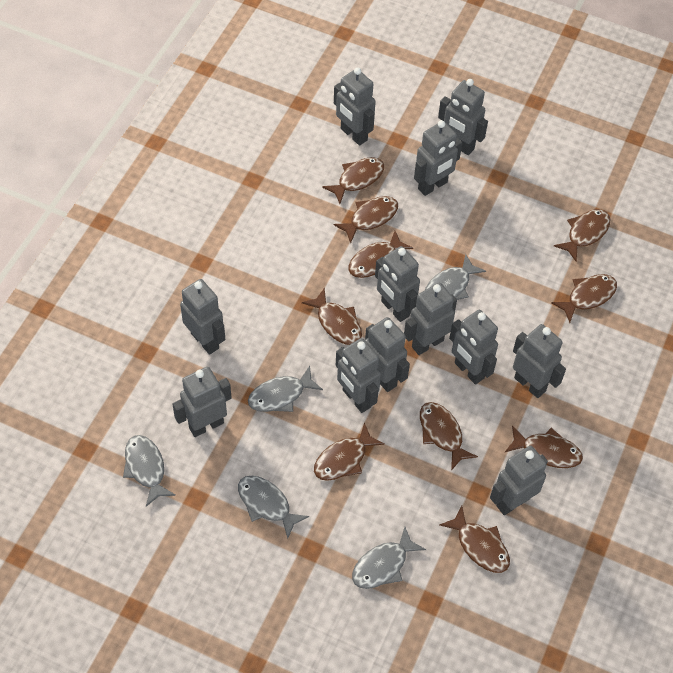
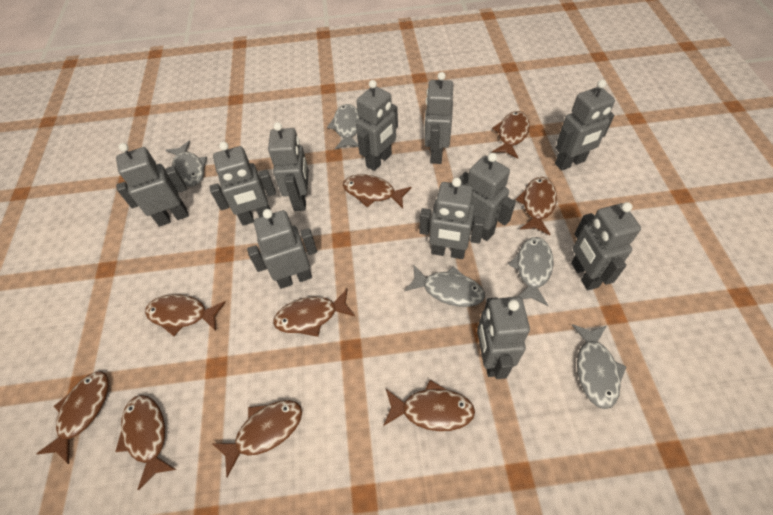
brown fish: [302,288,362,345] [314,422,385,481] [322,157,384,204] [334,196,398,243] [348,231,413,278] [420,402,478,470] [439,506,510,573] [505,425,583,468] [551,274,617,323] [554,209,610,262] = 10 -> [36,371,109,464] [115,395,177,490] [145,294,226,336] [212,400,302,477] [273,289,355,337] [343,174,412,208] [383,380,475,431] [492,111,530,159] [515,177,557,235] = 9
grey robot: [172,367,232,437] [180,279,225,355] [334,67,376,145] [336,338,381,413] [365,317,410,392] [375,246,420,322] [404,283,457,355] [414,120,462,196] [438,79,488,155] [449,310,498,385] [490,446,548,515] [513,324,566,398] = 12 -> [116,143,189,227] [210,142,276,225] [247,209,317,289] [268,122,309,211] [356,80,398,171] [419,177,485,259] [424,72,454,164] [460,153,516,241] [477,297,530,379] [555,80,615,171] [571,202,641,290] = 11

